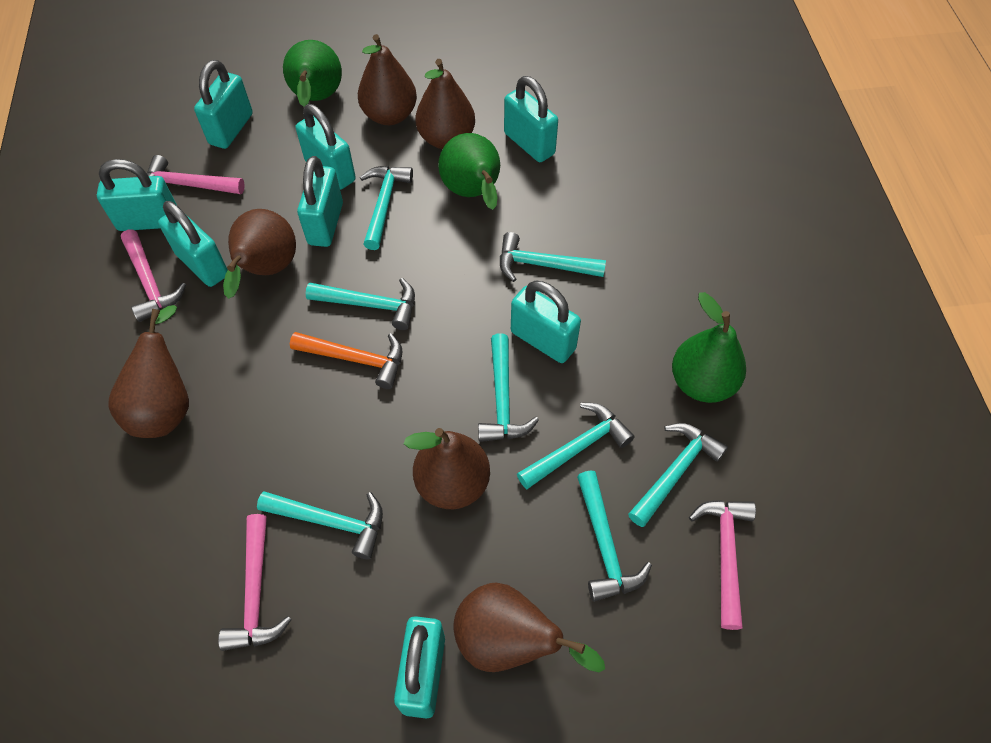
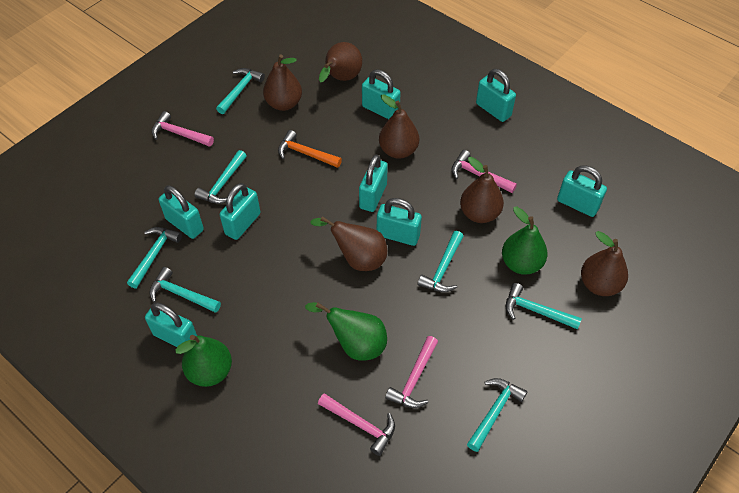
turquoise hammer: [257,491,383,559] [306,278,415,330] [360,166,413,250] [478,333,539,442] [500,232,606,282] [517,403,635,489] [577,470,652,602] [628,423,728,527] = 8 -> [127,227,182,289] [149,267,221,313] [194,150,247,204] [216,68,265,114] [417,231,463,292] [467,378,527,452] [506,283,582,330] = 7

